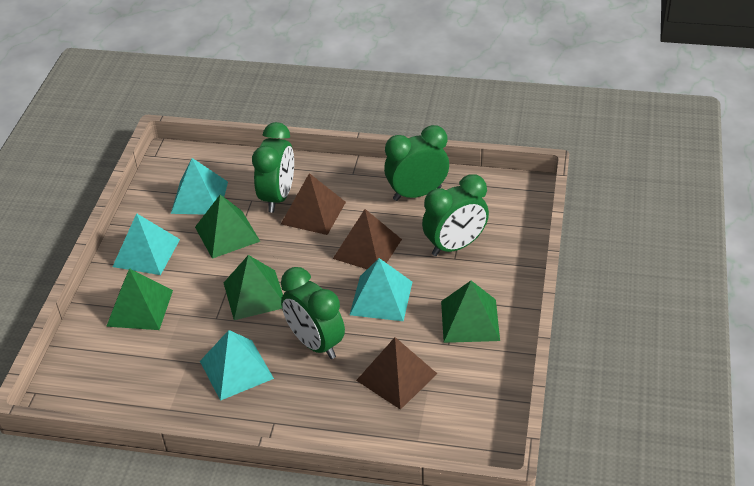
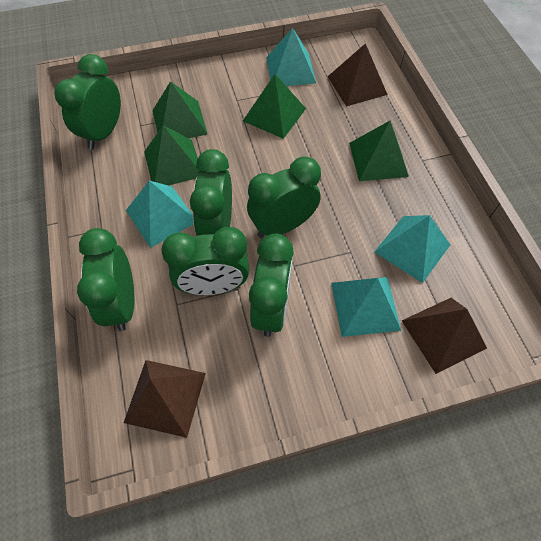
green clock: [252,122,294,213] [281,267,345,359] [384,125,449,201] [422,174,489,256] = 4 -> [54,54,121,149] [77,228,135,331] [161,227,249,295] [190,149,232,236] [247,156,321,238] [249,234,294,337] = 6

